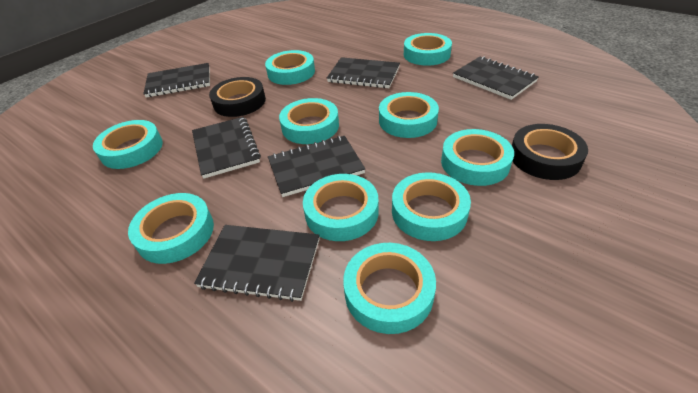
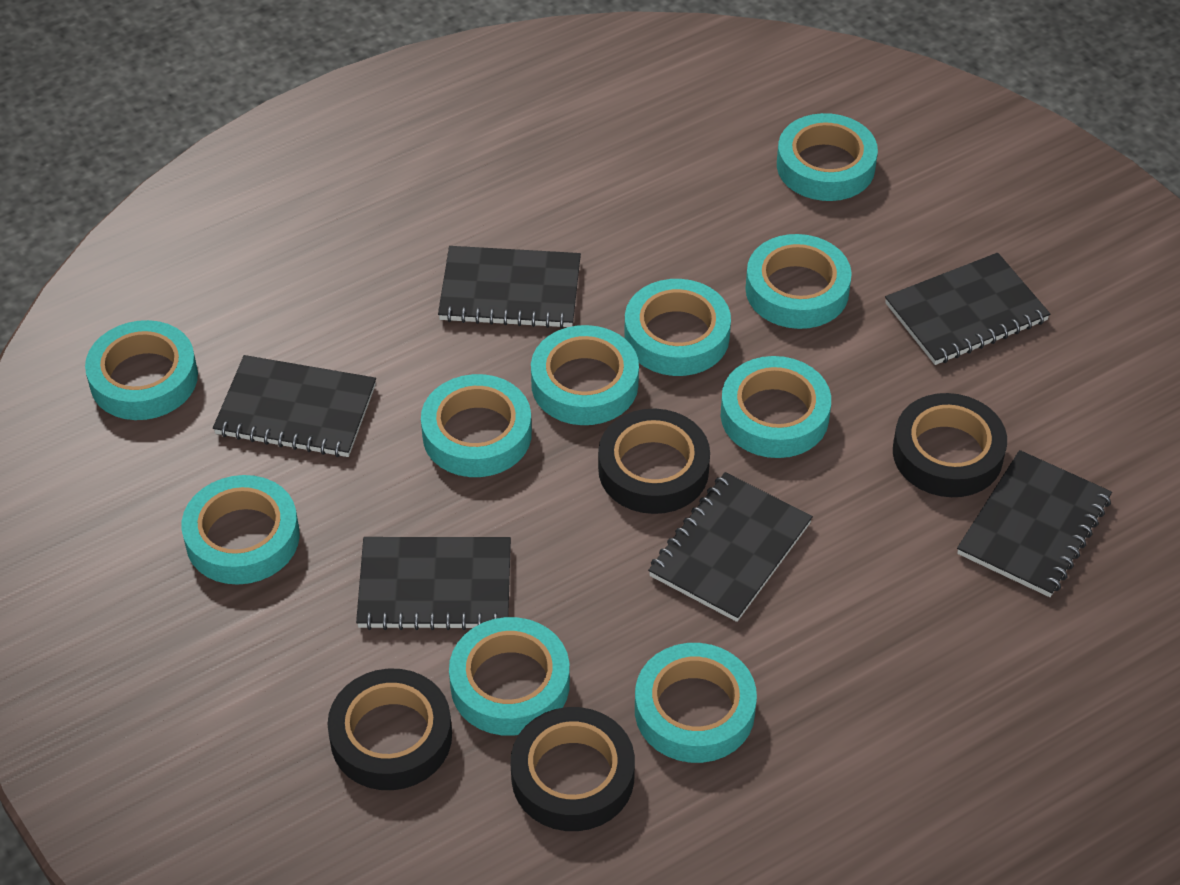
black tape: [209,77,266,117] [512,124,588,180] = 2 -> [327,669,452,790] [511,707,635,831] [598,409,710,514] [893,393,1007,497] = 4

